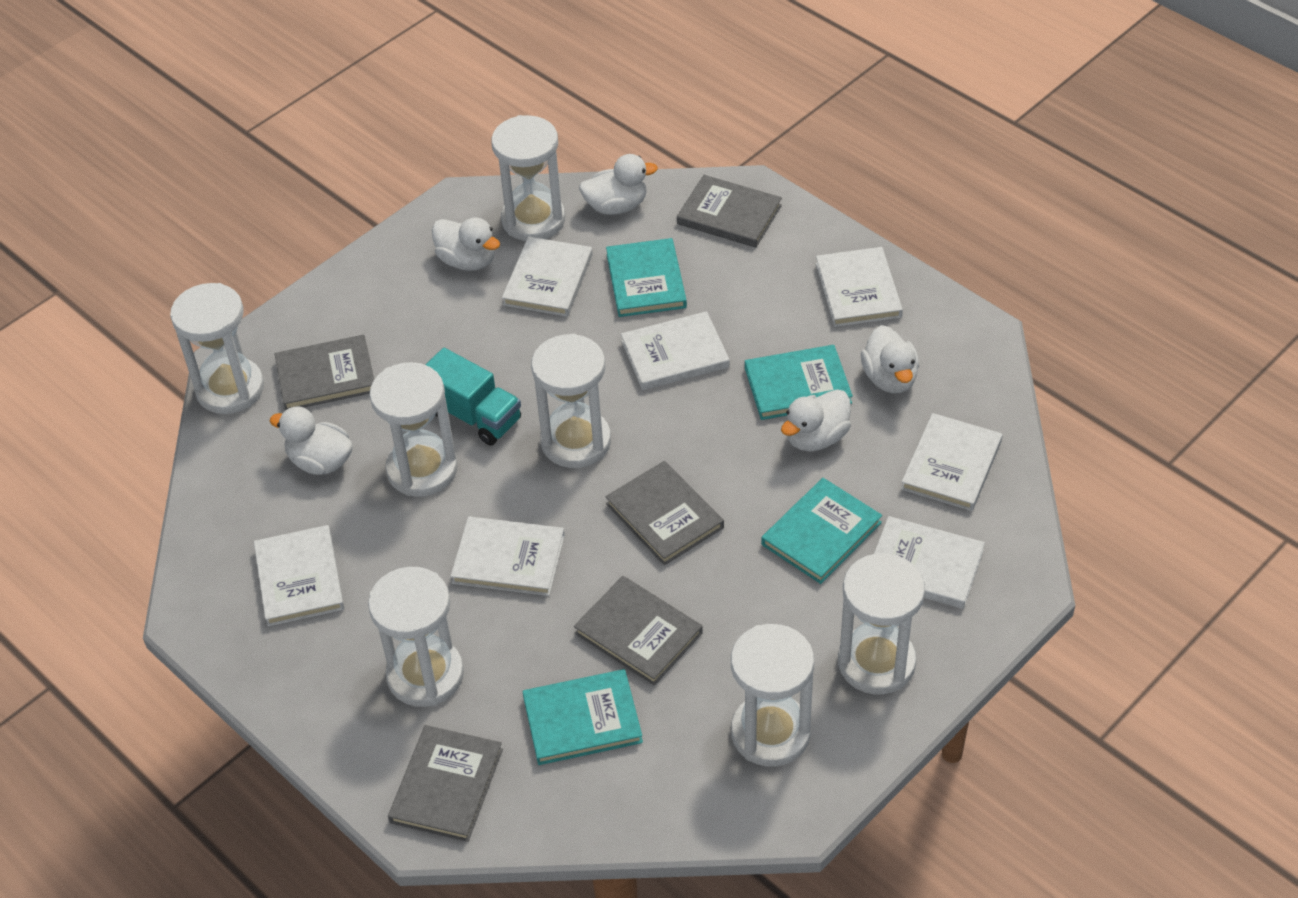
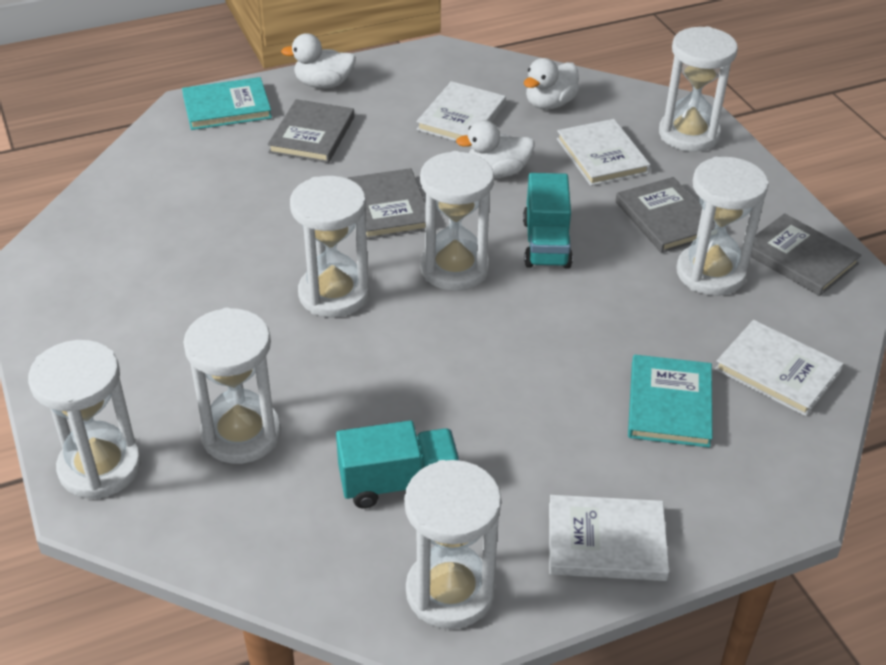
grey book: [275,335,374,410] [388,725,503,842] [574,576,703,686] [605,461,724,565] [677,175,782,248] = 5 -> [268,99,354,163] [347,168,425,240] [616,177,716,253] [751,213,862,296] = 4
turquoise book: [522,669,643,765] [606,238,687,317] [745,345,853,420] [761,478,882,584] = 4 -> [182,77,272,130] [628,355,712,448] = 2
turquoise truck: [425,348,521,445] = 1 -> [336,420,460,509] [523,173,573,269] = 2
white book: [254,525,344,627] [451,516,565,596] [502,237,593,317] [621,311,730,390] [816,247,903,327] [874,516,985,609] [901,413,1002,511] = 7 -> [416,81,506,141] [549,495,669,581] [557,119,651,186] [715,320,844,416] = 4
white duck: [270,406,353,475] [432,217,500,271] [579,154,658,215] [781,389,851,451] [861,325,919,393] = 5 -> [281,33,356,89] [456,120,535,178] [524,58,580,109] = 3

